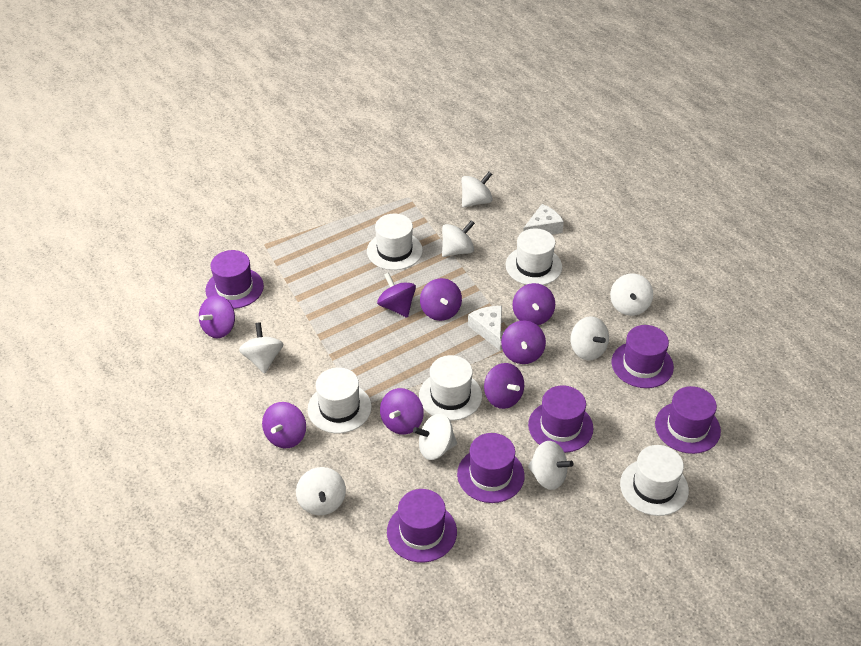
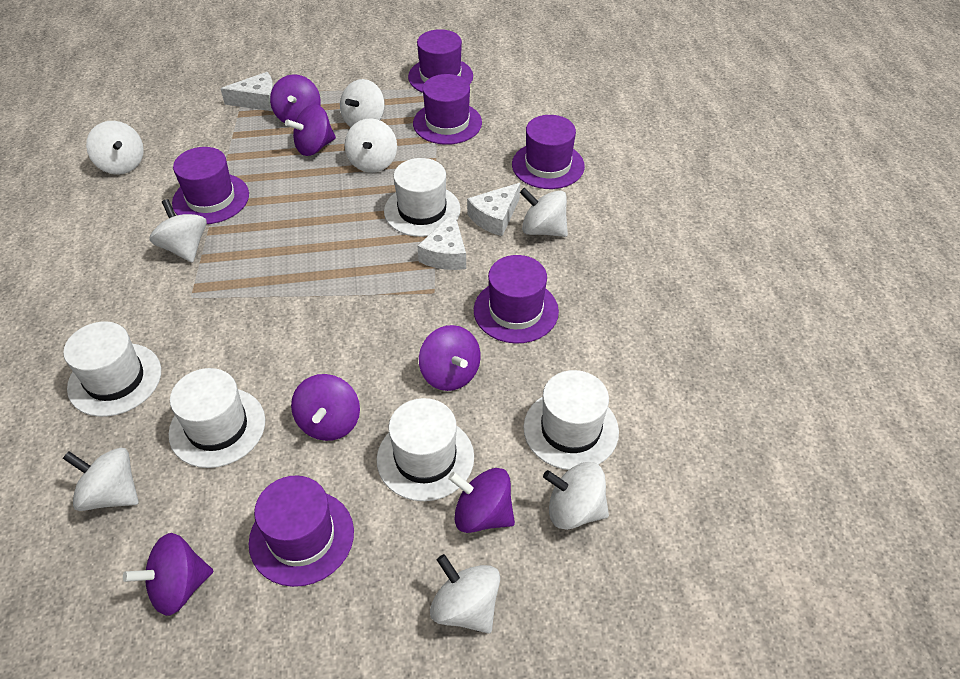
purple spinning top: [199,295,235,339] [262,402,306,448] [377,272,416,318] [380,388,424,435] [420,278,462,321] [484,363,524,409] [501,320,546,364] [512,283,555,325] = 8 -> [123,533,213,616] [270,74,321,123] [285,104,336,156] [291,374,360,441] [419,325,481,391] [448,468,515,533] = 6
white cheese: [468,306,502,350] [523,204,564,234] = 2 -> [220,72,274,111] [417,212,466,270] [467,183,520,236] = 3

